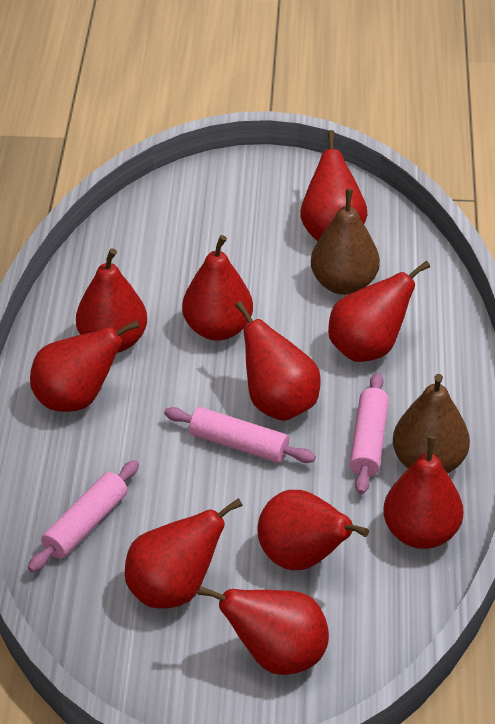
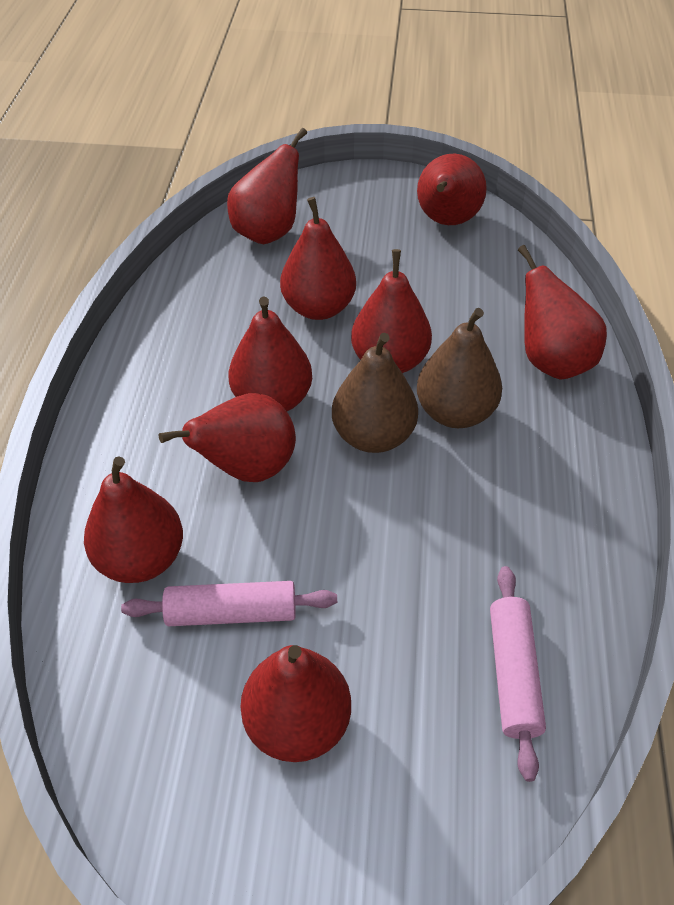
pink rolling pin: [28,460,139,572] [164,407,316,463] [350,373,389,494] = 3 -> [121,581,337,626] [490,566,546,782] = 2
red pear: [30,320,140,412] [76,248,147,353] [125,498,243,609] [182,235,253,341] [198,586,329,675] [235,301,321,421] [257,490,369,570] [301,130,367,241] [328,261,430,362] [383,435,463,549] = 10 -> [84,456,183,583] [159,393,296,482] [227,128,307,244] [228,296,312,411] [241,645,351,762] [280,197,356,320] [351,249,432,373] [417,154,487,225] [518,245,607,380] = 9

